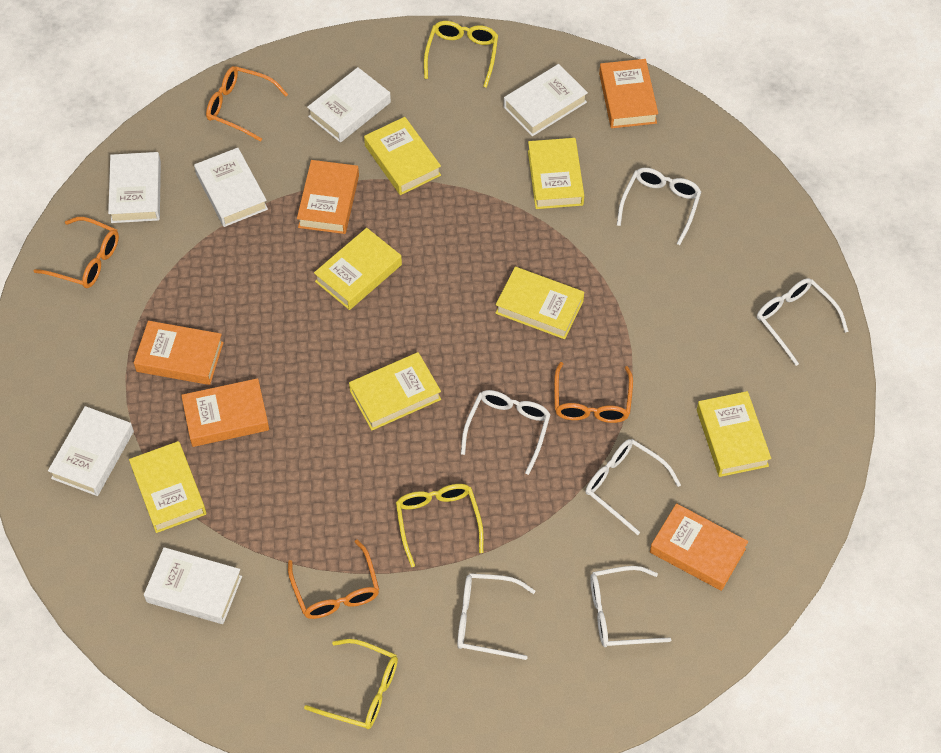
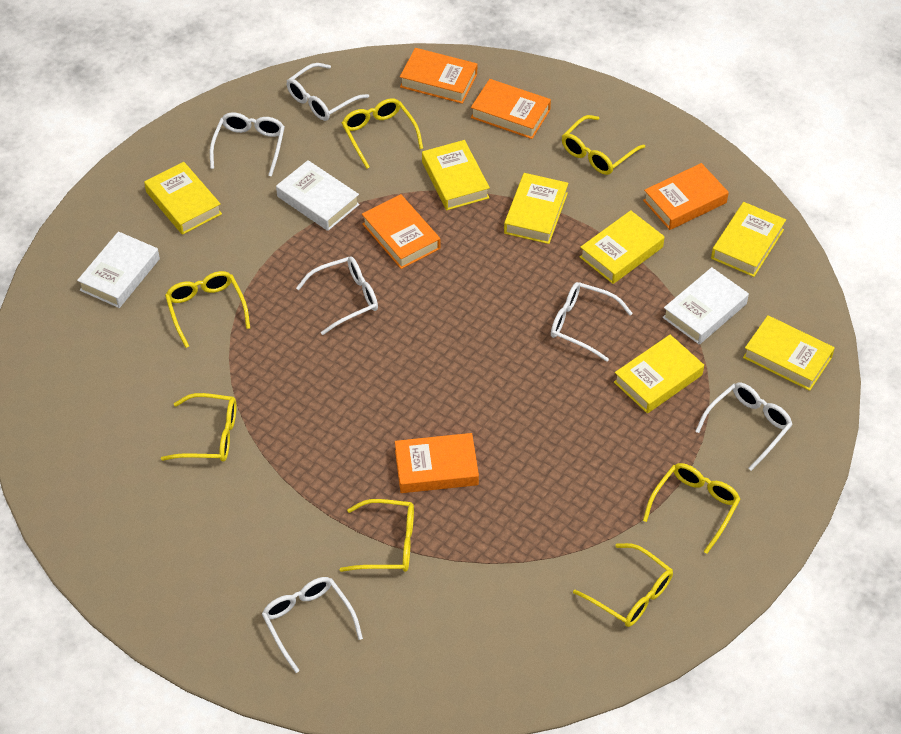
orange glasses: [34,217,119,288] [206,66,288,142] [288,540,379,619] [554,362,633,423] = 4 -> none = 0
white book: [48,406,134,496] [108,152,161,223] [144,547,242,624] [194,148,268,227] [307,67,391,143] [504,64,588,137] = 6 -> [77,232,160,308] [276,160,360,231] [662,267,749,345] = 3
yellow glasses: [304,639,398,729] [396,484,484,567] [424,21,498,88] = 3 -> [161,393,237,462] [165,271,250,348] [340,499,414,572] [342,98,423,169] [562,115,645,175] [573,543,673,627] [643,463,741,554] = 7

